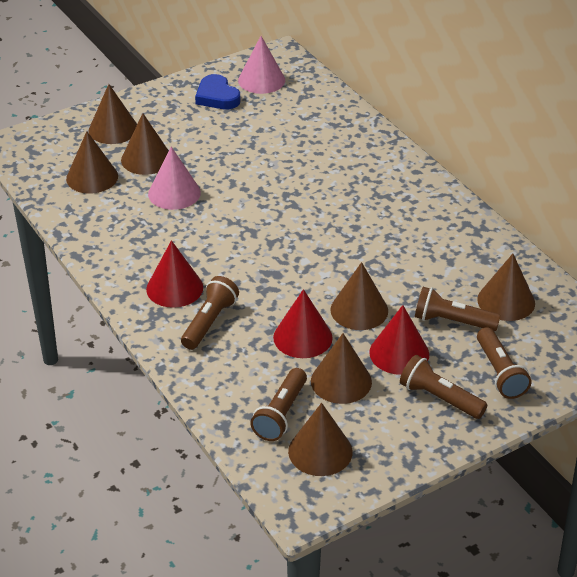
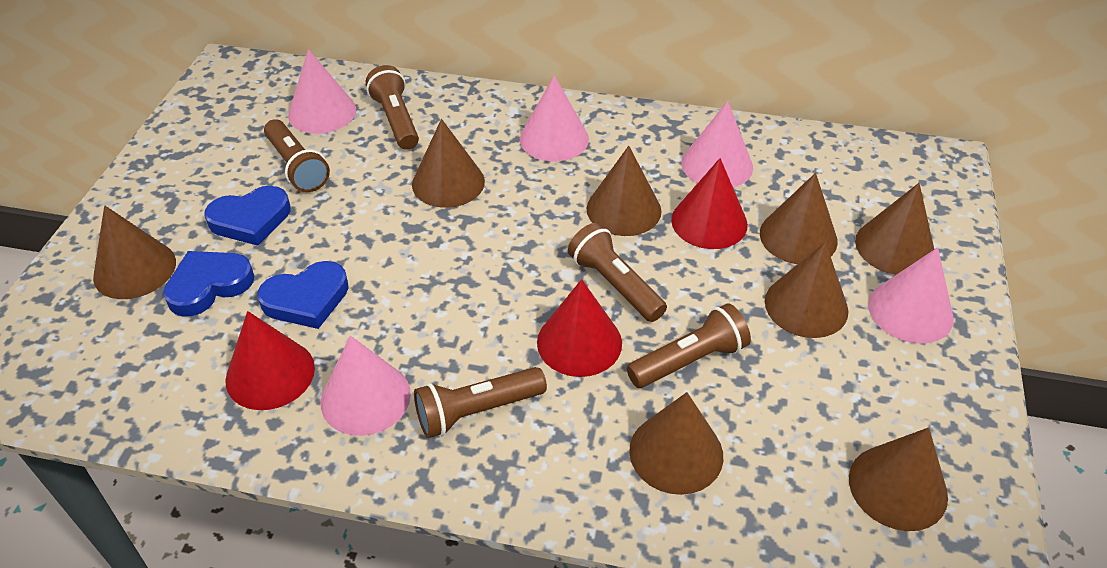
blue heart: [195,74,241,109] = 1 -> [163,251,254,317] [204,186,291,246] [257,261,349,329] = 3
brown cone: [66,131,118,194] [89,84,137,144] [121,113,169,175] [288,403,353,476] [311,333,372,404] [330,262,388,330] [477,254,535,321] = 7 -> [93,205,176,299] [412,119,485,208] [587,146,662,236] [629,392,723,495] [760,173,838,264] [765,242,849,338] [849,427,948,531] [855,183,934,275] = 8
pink cone: [148,147,201,210] [238,36,285,94] = 2 -> [288,49,356,134] [321,336,411,436] [520,75,589,162] [681,101,753,187] [868,247,954,344] = 5

